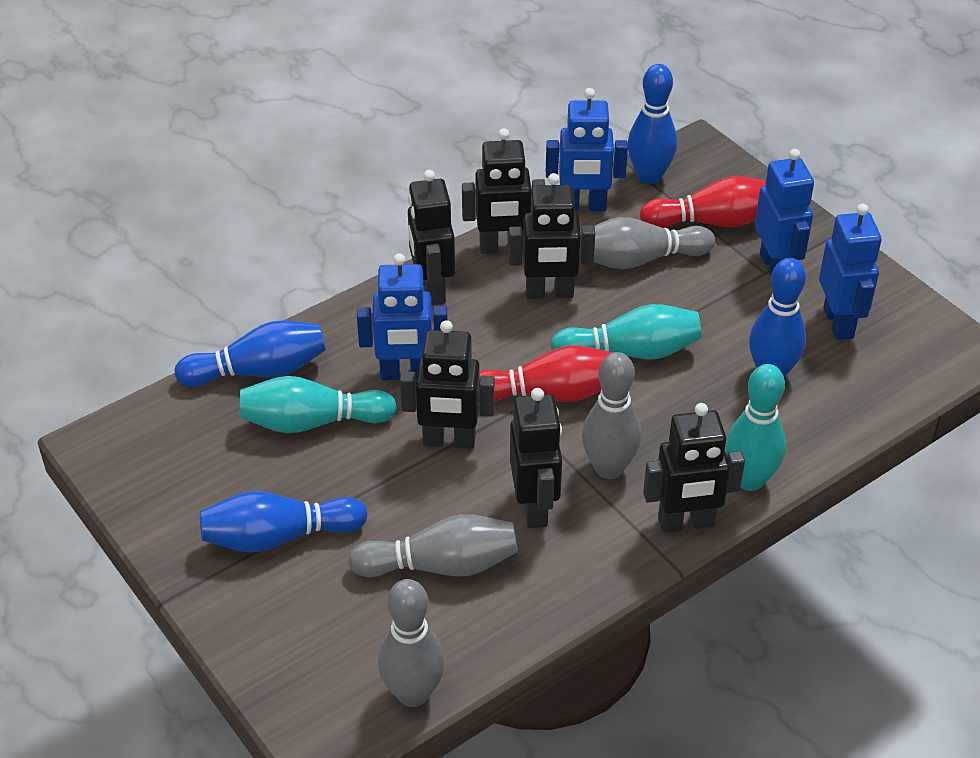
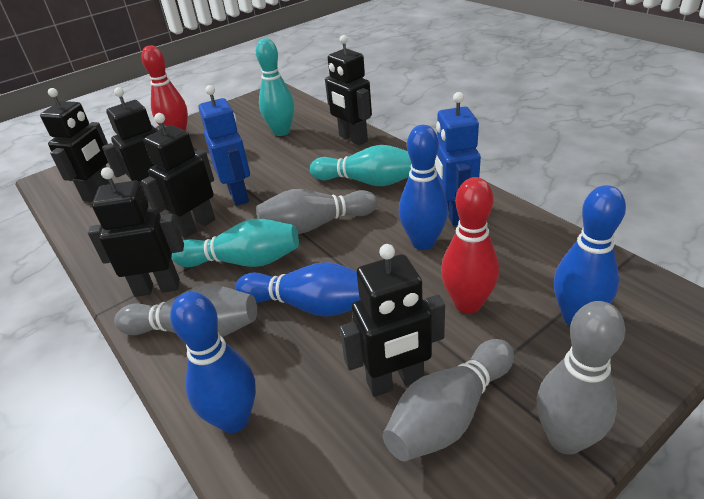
blue robot: [357,253,448,380] [546,88,628,211] [755,149,814,275] [819,204,881,340] = 4 -> [198,85,250,206] [434,92,481,226] = 2

